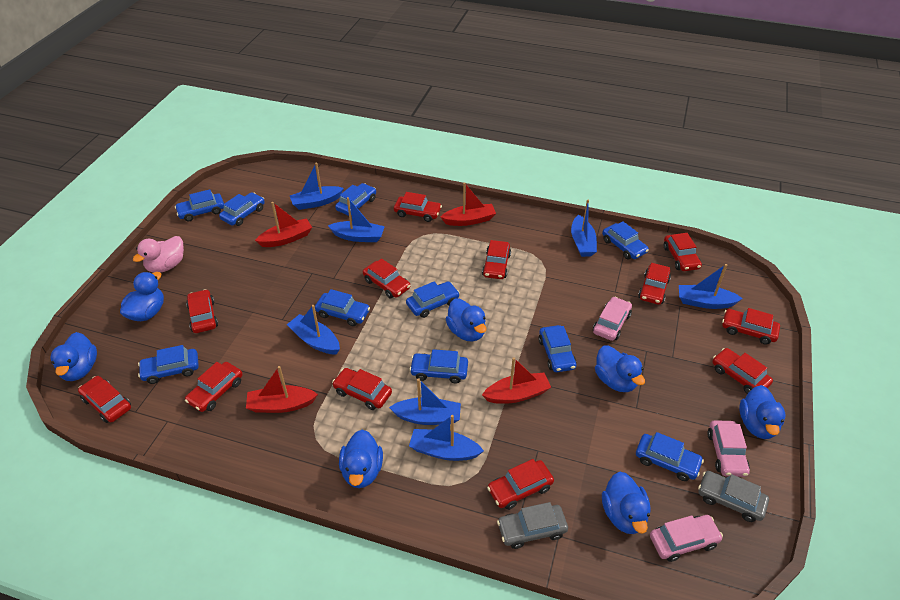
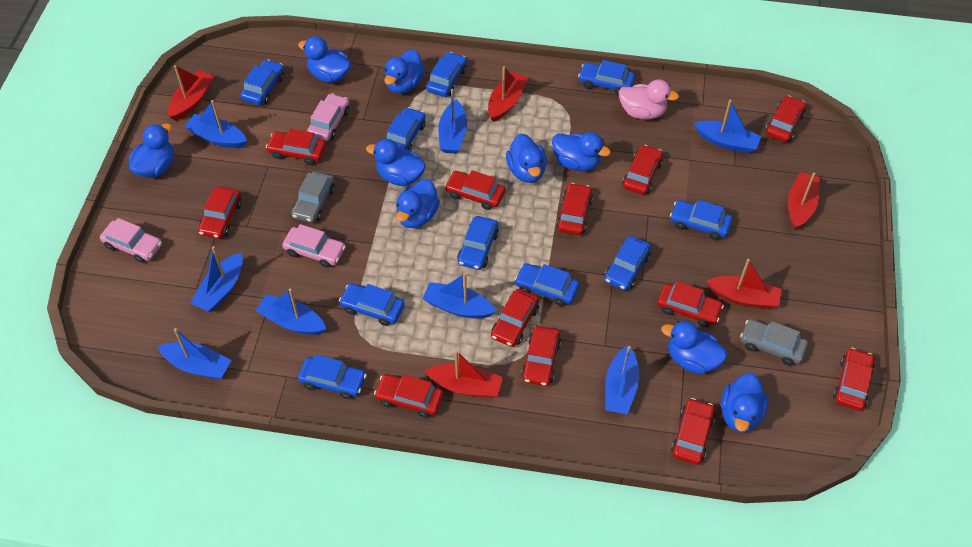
blue boat: [287,305,340,355] [290,163,344,210] [328,197,385,242] [389,378,461,425] [409,415,484,461] [571,200,597,257] [679,264,743,309] = 7 -> [158,328,232,380] [184,100,247,148] [191,246,243,312] [255,289,326,335] [422,273,496,318] [438,89,467,153] [605,345,639,415] [694,100,761,153] = 8
blue duck: [50,332,97,381] [120,272,164,321] [339,430,383,488] [446,298,486,341] [595,345,645,392] [602,472,651,534] [739,385,785,439] = 7 -> [129,123,174,178] [298,36,351,83] [366,139,426,186] [384,50,425,94] [396,179,440,228] [506,134,547,183] [552,132,611,171] [661,321,727,374] [721,373,769,433] = 9
red boat: [246,366,318,413] [255,202,312,247] [441,182,496,226] [482,357,551,404] = 4 -> [168,65,214,121] [425,350,503,398] [488,66,528,122] [707,259,782,309] [788,172,819,229] = 5

